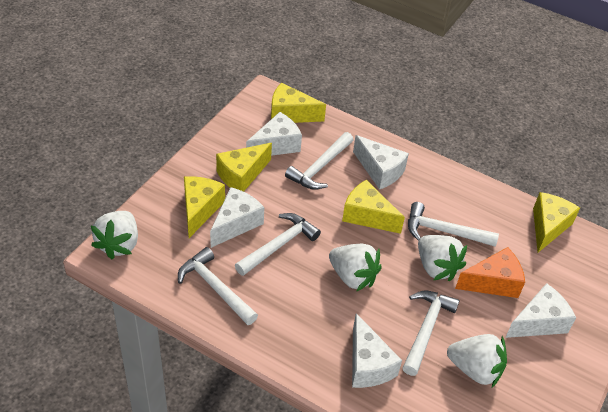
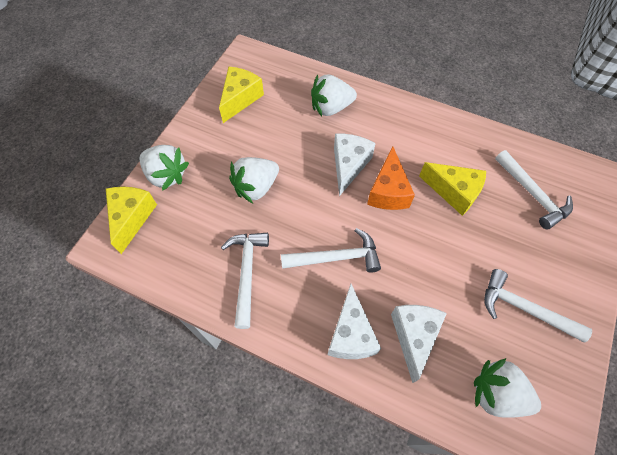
white cheese: [210,187,264,248] [246,112,302,156] [352,313,402,388] [353,135,409,190] [505,283,576,338] = 5 -> [328,284,381,359] [334,134,376,196] [391,305,447,383] = 3
white hammer: [178,247,258,325] [235,213,321,276] [285,132,353,190] [403,291,460,376] [408,202,499,247] = 5 -> [221,233,269,329] [281,228,381,272] [484,269,592,343] [495,150,573,230] = 4
yellow cheese: [184,176,225,238] [216,143,272,192] [271,83,326,123] [342,180,405,234] [533,192,580,252] = 5 -> [106,187,157,254] [219,66,264,123] [419,162,486,216] = 3

